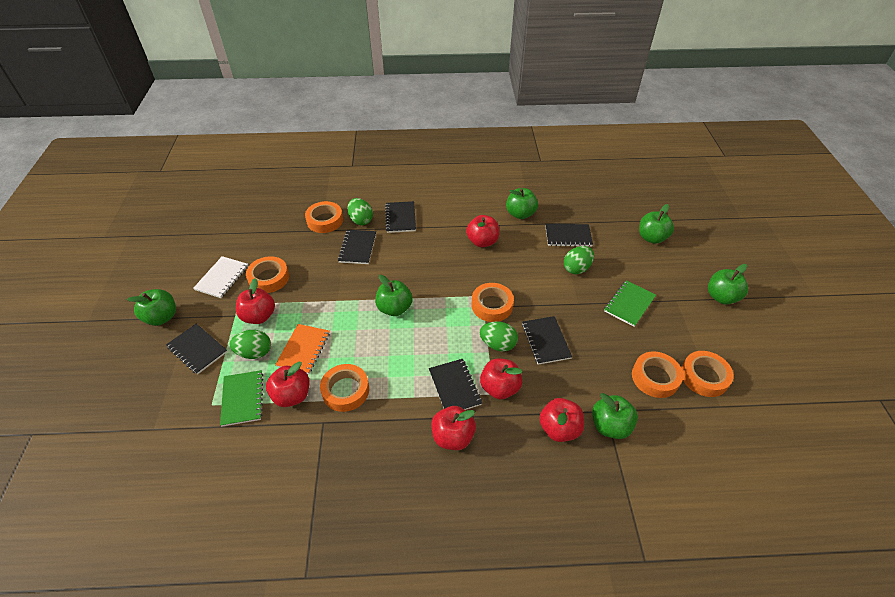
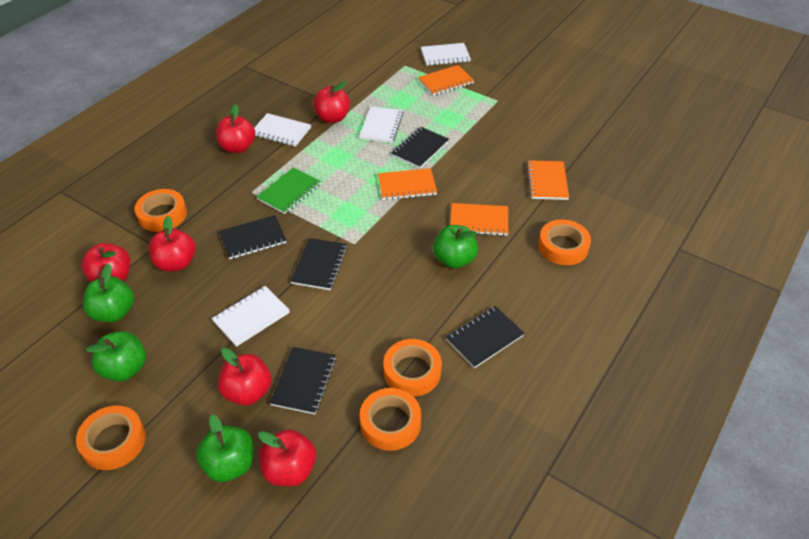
black notebook: [166,324,227,375] [338,230,376,264] [385,201,416,233] [429,359,482,410] [522,316,572,365] [545,224,593,247] = 6 -> [219,215,286,259] [270,347,336,414] [290,238,347,290] [392,127,449,168] [446,306,525,368] = 5
green apple: [127,289,176,326] [375,275,413,316] [506,188,538,219] [592,393,638,439] [639,204,674,244] [708,264,748,304] = 6 -> [83,264,134,322] [86,331,146,381] [196,414,254,482] [433,225,478,268] = 4
green egg: [230,330,271,359] [347,198,373,225] [480,321,518,352] [564,246,594,274] = 4 -> none = 0
green notebook: [220,370,263,427] [604,280,656,327] = 2 -> [257,167,321,214] = 1
orange notebook: [275,324,330,374] = 1 -> [378,168,437,200] [418,65,474,96] [450,203,508,236] [527,160,569,200] = 4
orange tape: [246,256,289,293] [305,201,343,233] [320,364,369,412] [472,283,514,322] [632,351,683,398] [681,351,734,397] = 6 -> [76,406,146,470] [134,189,187,232] [360,388,421,451] [383,339,442,396] [538,220,591,265] = 5
white notebook: [194,256,248,298] = 1 -> [212,286,290,347] [254,113,311,147] [359,107,403,143] [421,43,471,66] = 4

